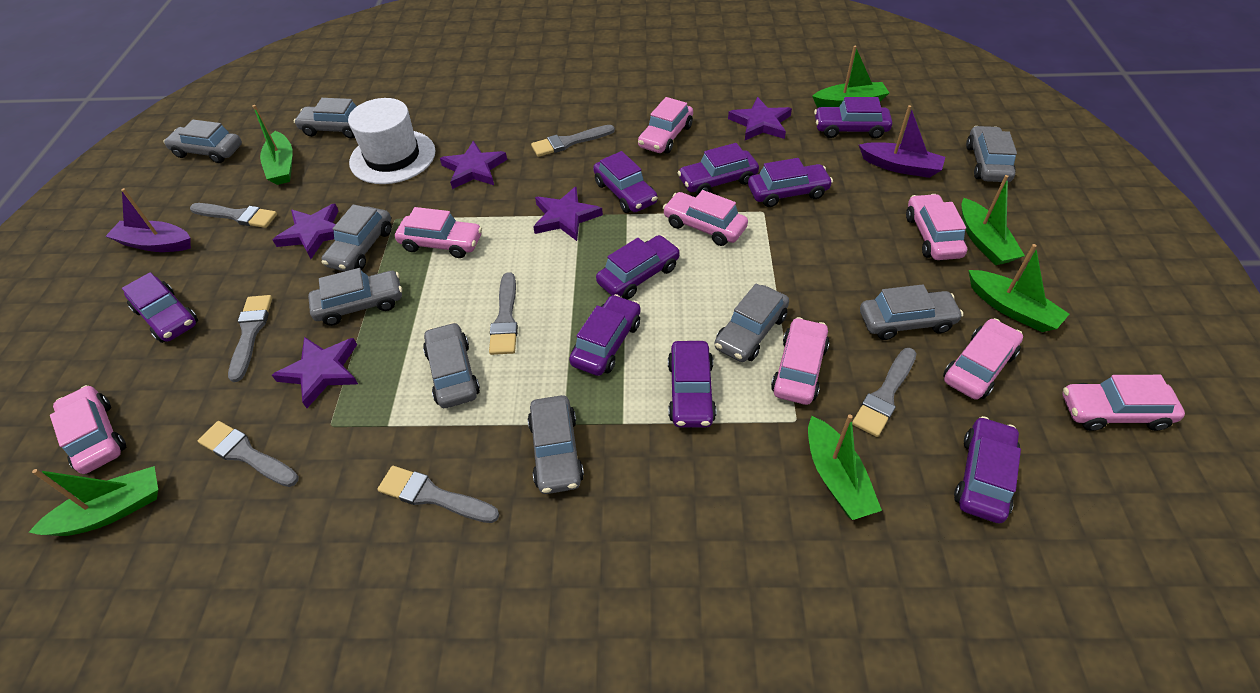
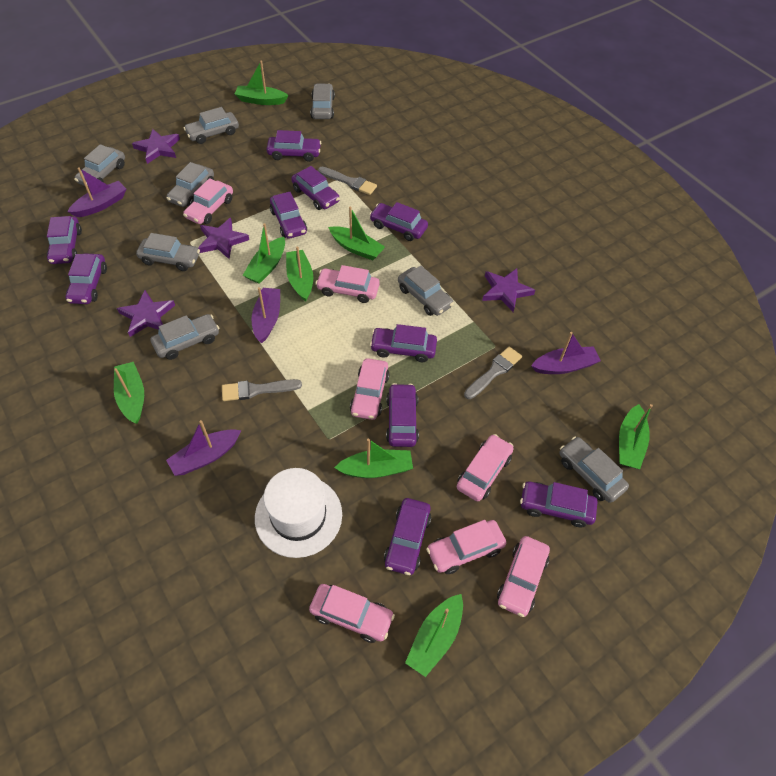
green boat: [29,466,158,536] [253,105,293,185] [808,415,882,520] [812,46,889,108] [961,175,1025,265] [968,244,1069,332] = 6 -> [114,362,144,424] [235,61,288,105] [242,223,285,284] [286,246,313,302] [328,207,385,260] [334,439,413,478] [405,594,463,677] [619,404,653,469] = 8
grey brush: [190,203,277,228] [198,421,299,487] [228,295,272,382] [378,466,499,523] [489,272,518,355] [531,125,615,157] [852,348,916,437] = 7 -> [222,379,302,401] [318,167,377,195] [464,347,522,399] = 3
grey car: [163,120,242,163] [294,98,357,139] [308,268,402,326] [322,204,392,271] [423,322,480,408] [528,395,584,494] [714,284,789,362] [860,284,963,340] [966,126,1017,182] = 9 -> [74,144,125,188] [136,233,200,271] [151,314,219,360] [167,162,214,207] [184,107,239,144] [310,83,335,119] [398,266,454,316] [559,437,629,503] = 8
pink car: [50,385,126,474] [395,207,482,258] [638,97,693,154] [663,190,748,246] [771,317,829,405] [906,194,967,260] [943,318,1023,400] [1063,375,1185,431] = 8 -> [183,178,233,224] [309,584,395,643] [315,265,380,303] [350,358,390,420] [426,520,506,574] [457,434,514,502] [497,536,550,617] = 7
purple boat: [106,188,191,252] [859,105,945,178] = 2 -> [67,168,126,217] [166,420,241,476] [251,287,280,343] [531,332,601,374] = 4
purple car: [122,272,198,343] [569,294,641,376] [593,151,658,213] [596,235,680,299] [668,341,716,428] [677,143,759,195] [748,158,833,207] [814,97,892,139] [954,416,1021,523] = 9 -> [47,216,82,264] [65,253,107,304] [267,130,321,162] [270,192,307,239] [291,166,340,210] [369,202,428,241] [370,324,437,362] [384,498,431,575] [386,383,419,447] [520,481,597,527] = 10
purple star: [272,337,358,408] [273,204,338,259] [440,141,507,189] [533,187,603,241] [728,97,792,140] = 5 -> [117,290,175,337] [132,129,180,164] [198,218,249,259] [482,268,535,312] = 4

